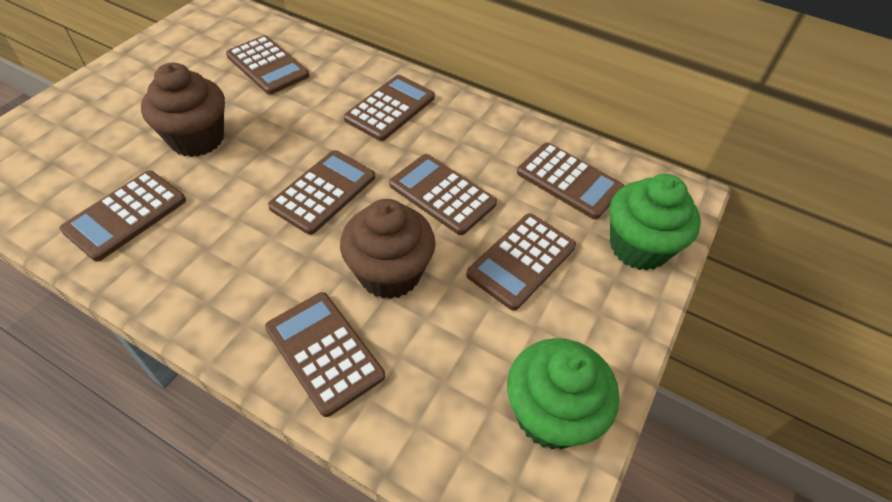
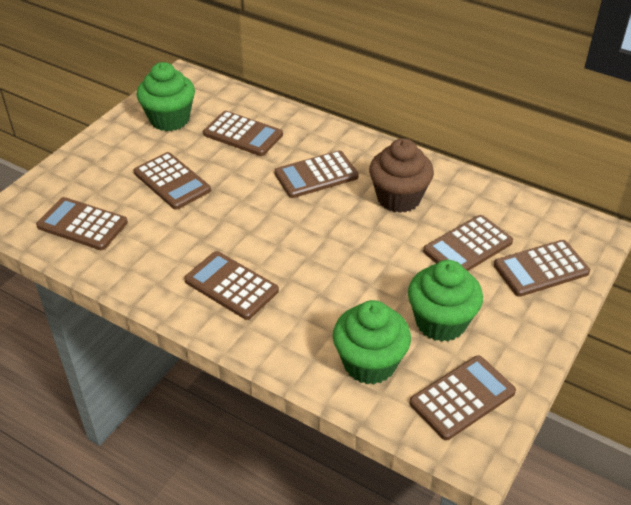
brown cupcake: [141,63,225,157] [340,199,436,299] = 2 -> [369,138,434,213] = 1
green cupcake: [507,338,619,449] [610,174,701,270] = 2 -> [137,62,195,131] [333,300,411,384] [408,260,483,342] = 3

